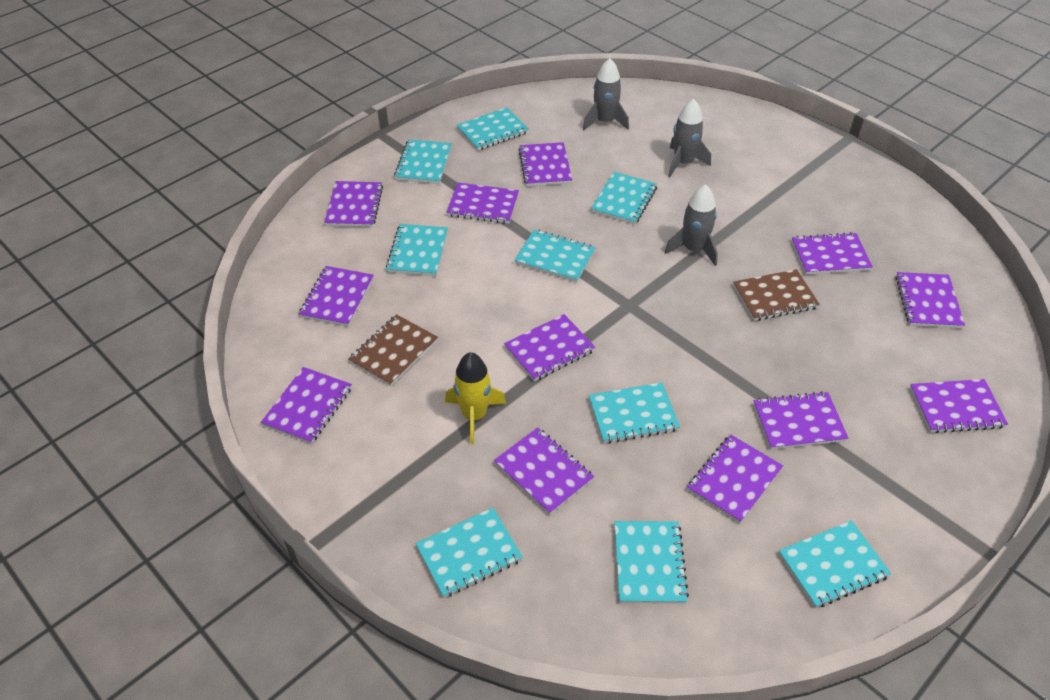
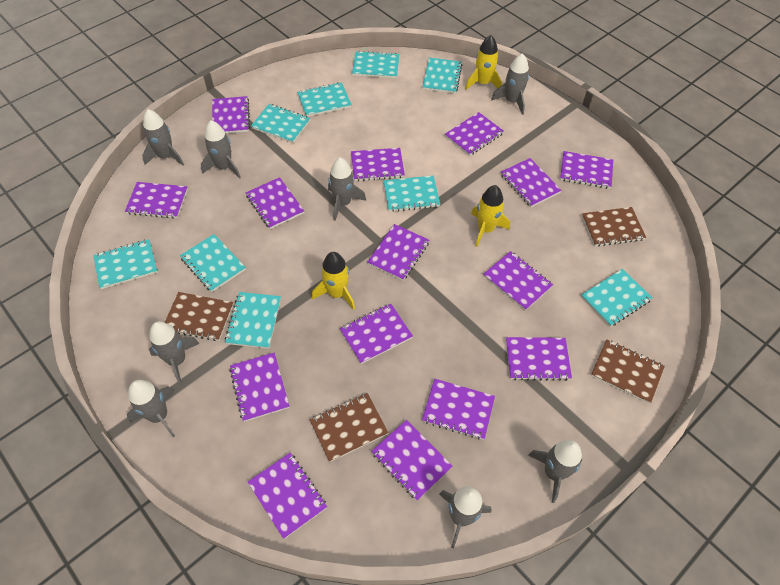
brown notebook: [348,314,438,386] [733,269,820,321] = 2 -> [165,292,234,341] [310,393,388,462] [582,207,646,247] [591,339,665,404] = 4
grey rocket: [583,58,629,130] [664,184,718,266] [668,99,711,177] = 3 -> [127,380,175,437] [142,109,184,166] [149,321,200,385] [201,120,241,179] [328,158,366,221] [439,486,491,548] [491,53,529,115] [528,440,582,503] = 8
purple notebook: [261,367,352,444] [299,266,374,327] [324,181,383,227] [446,183,519,224] [494,427,594,515] [504,314,596,381] [519,142,572,186] [687,434,783,523] [753,391,848,450] [792,232,873,275] [896,272,965,328] [910,379,1008,433] = 12 -> [125,182,188,218] [212,96,250,133] [229,353,289,422] [246,177,304,229] [248,453,327,539] [340,304,413,364] [351,148,405,181] [368,224,429,281] [371,420,453,501] [422,379,495,440] [445,112,504,156] [483,251,553,311] [501,158,562,207] [506,337,572,381] [560,151,613,189] = 15
yellow rocket: [445,352,506,444] = 1 -> [312,252,355,310] [465,35,502,90] [471,185,510,247] = 3

